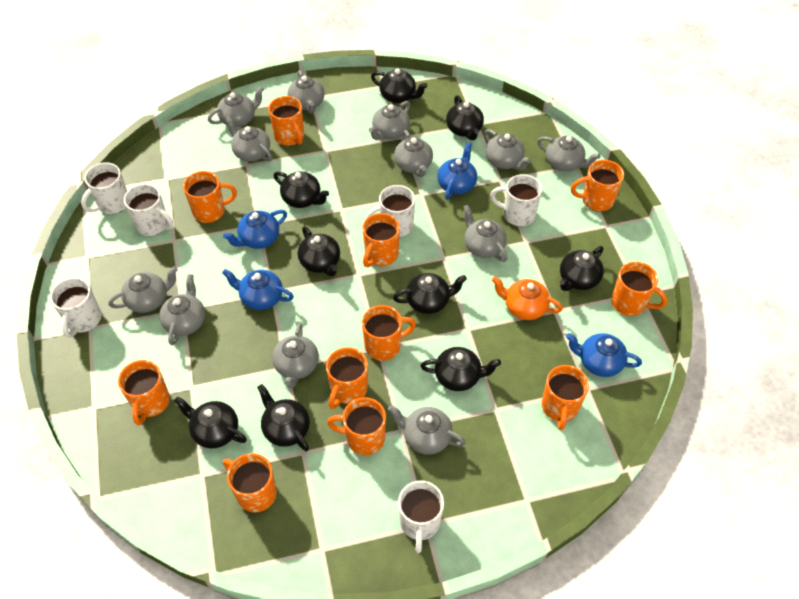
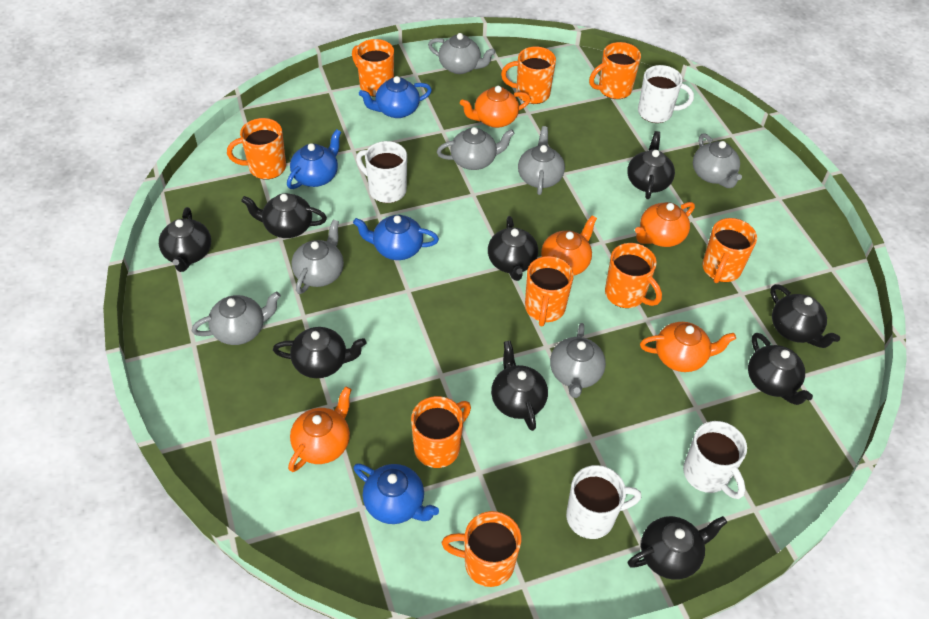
grey teapot: [109,266,178,313] [159,274,205,345] [208,86,264,127] [225,116,272,162] [272,323,319,388] [288,70,325,113] [369,101,410,140] [388,405,466,455] [394,130,433,177] [463,205,508,262] [484,129,531,170] [537,136,600,171] = 12 -> [192,292,281,345] [291,219,344,294] [428,33,495,74] [437,127,515,170] [518,126,565,195] [550,323,606,398] [693,133,742,188] = 7
orange mug: [118,360,170,425] [183,171,237,223] [223,453,277,513] [268,96,304,146] [326,347,368,409] [327,397,386,455] [362,305,416,361] [363,213,400,267] [542,365,589,430] [571,160,624,211] [611,262,667,316] = 11 -> [227,118,286,179] [352,39,394,97] [411,396,471,468] [442,511,521,587] [501,47,556,104] [525,256,574,326] [589,42,641,99] [605,243,662,308] [702,218,757,283] = 9
orange teapot: [492,276,563,320] = 1 -> [288,386,352,472] [460,86,531,128] [541,215,597,276] [635,202,695,247] [640,322,736,372] = 5
white mug: [50,278,102,338] [81,162,127,214] [124,184,173,236] [366,185,415,237] [398,480,444,553] [490,174,542,227] = 6 -> [356,141,407,203] [566,465,641,539] [638,65,694,123] [683,421,747,499] = 4

